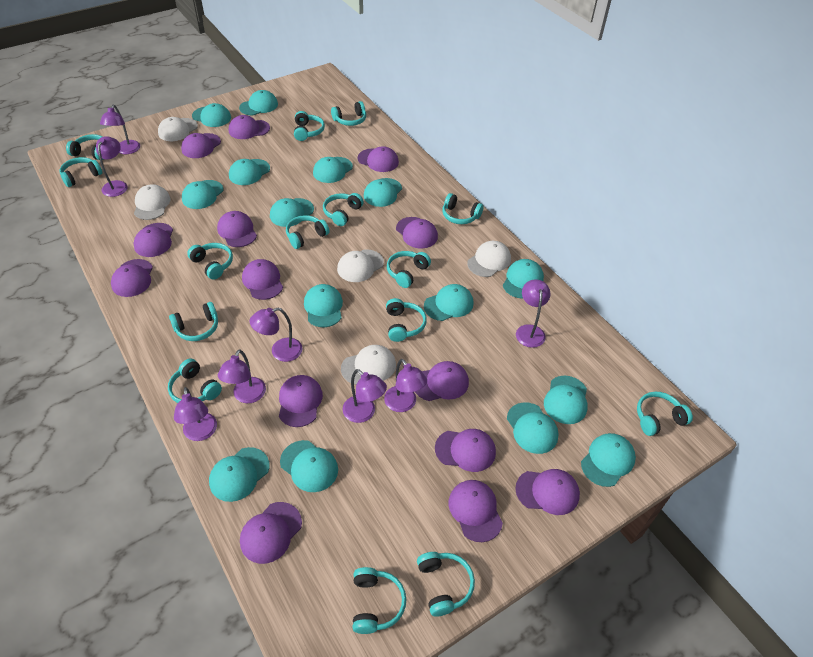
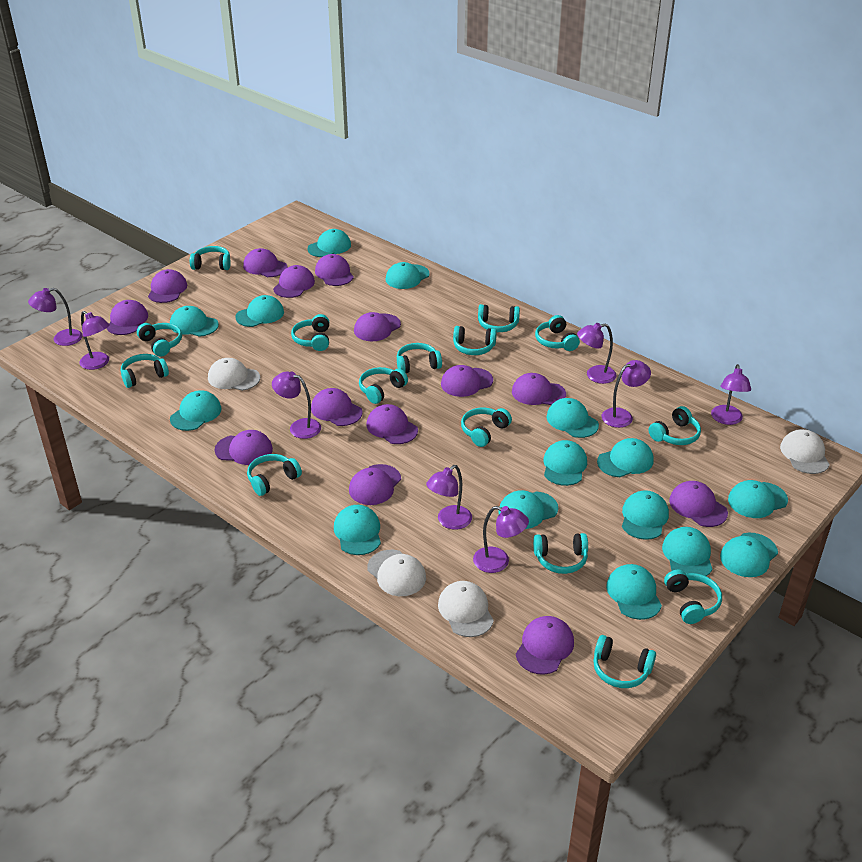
white cap: [134,184,171,220] [158,117,198,141] [337,249,384,282] [341,345,396,385] [467,241,511,277] = 5 -> [208,358,260,391] [367,550,426,596] [438,581,494,637] [780,429,830,474] = 4

